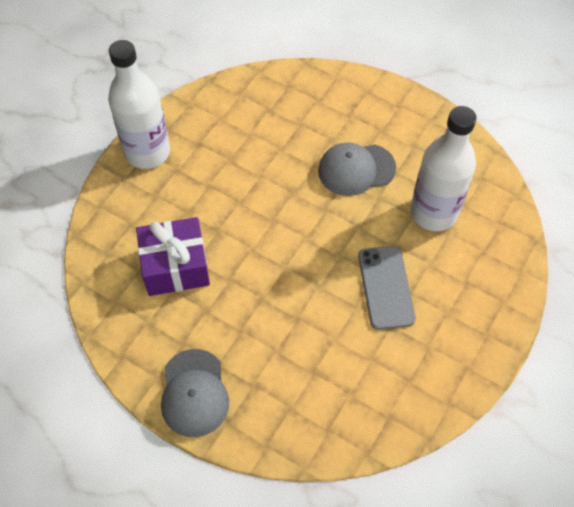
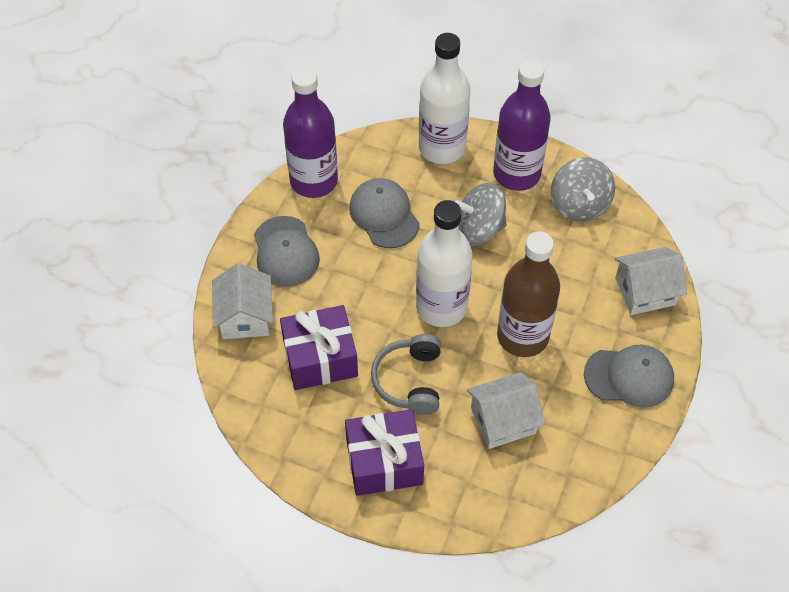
brown bottle: none = 0 -> [497,231,560,357] = 1
grey cap: [161,349,229,437] [318,143,396,196] = 2 -> [254,216,320,287] [349,178,420,248] [584,345,674,408] = 3
grey headphones: none = 0 -> [371,334,441,415] = 1
grey phone: [358,246,416,330] = 1 -> none = 0
grey spinning top: none = 0 -> [454,183,507,246] [551,157,615,222] = 2
purple bottle: none = 0 -> [283,67,338,198] [493,60,551,191] = 2
purple gift: [136,217,210,296] = 1 -> [280,305,358,390] [345,409,424,496] = 2
white house: none = 0 -> [212,263,273,339] [467,372,545,449] [615,247,687,315] = 3

